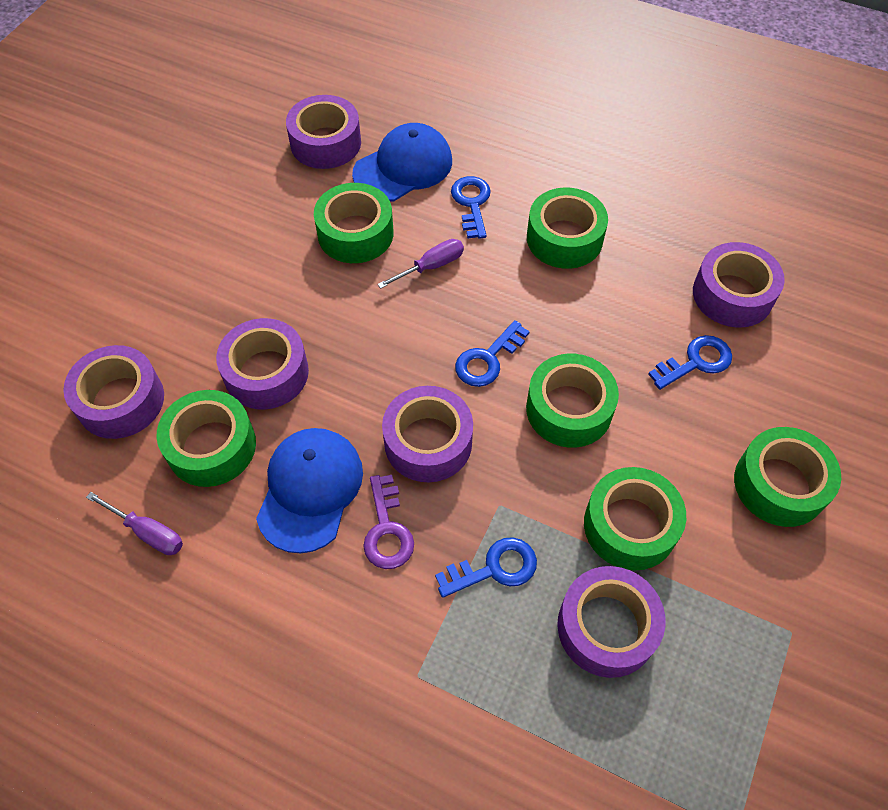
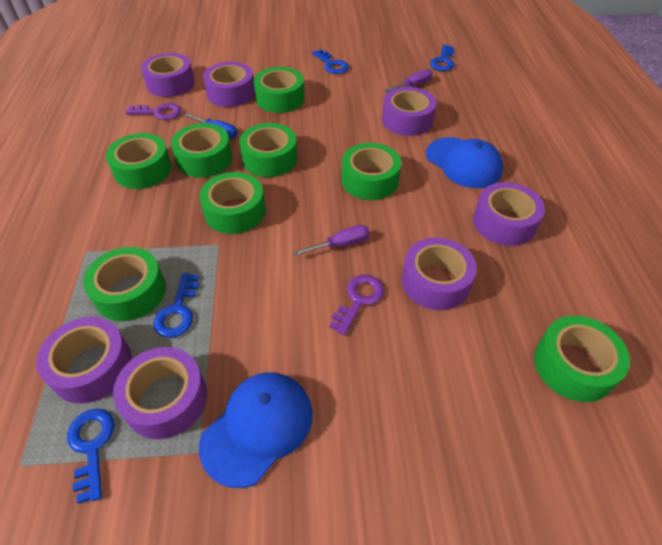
blue screwdriver: none = 0 -> [184,113,238,138] = 1
green tape: [157,390,256,487] [314,183,394,263] [526,354,619,448] [527,187,608,269] [584,467,686,571] [734,427,841,527] = 6 -> [83,247,166,321] [106,133,172,189] [171,123,232,178] [199,172,266,234] [239,123,298,177] [254,67,305,113] [341,143,401,200] [534,316,630,402] = 8
purple key: [363,475,414,569] = 1 -> [125,103,181,120] [329,275,384,335] = 2
purple tape: [63,345,164,439] [216,318,309,410] [286,95,361,169] [382,386,473,482] [557,566,665,678] [693,242,785,328] = 6 -> [36,317,132,404] [113,347,207,439] [141,53,195,97] [203,62,255,107] [382,87,436,136] [402,238,477,310] [473,182,545,246] = 7

